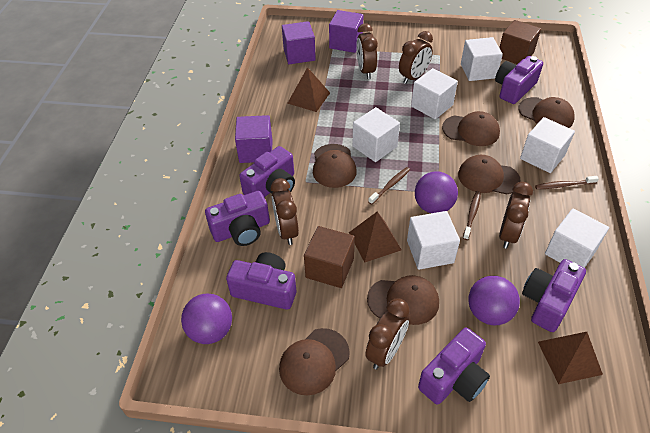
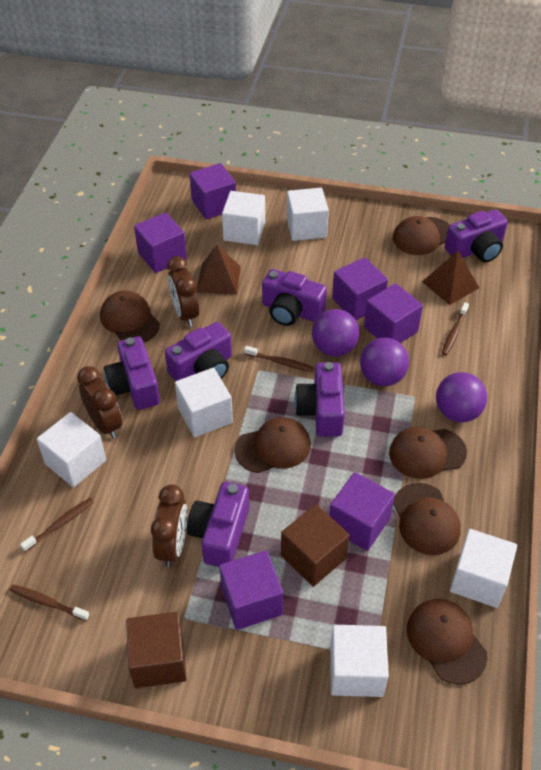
brown clock: [271,178,299,245] [356,23,378,79] [365,299,410,369] [399,31,433,84] [499,182,533,249] = 5 -> [77,366,122,439] [151,484,187,568] [167,256,199,327] = 3
brown pyramid: [287,67,330,112] [349,212,402,262] [538,332,603,384] = 3 -> [197,245,241,295] [422,250,479,305] = 2
brown toothbrush: [368,167,410,205] [463,191,481,240] [535,176,599,189] = 3 -> [9,585,90,621] [20,498,94,552] [244,346,314,372] [442,302,469,356] = 4
purple cube: [235,115,272,163] [282,21,316,64] [329,10,363,53] = 3 -> [134,212,187,273] [189,163,236,219] [219,550,283,630] [329,472,395,551] [332,257,388,320] [364,283,423,343] = 6

